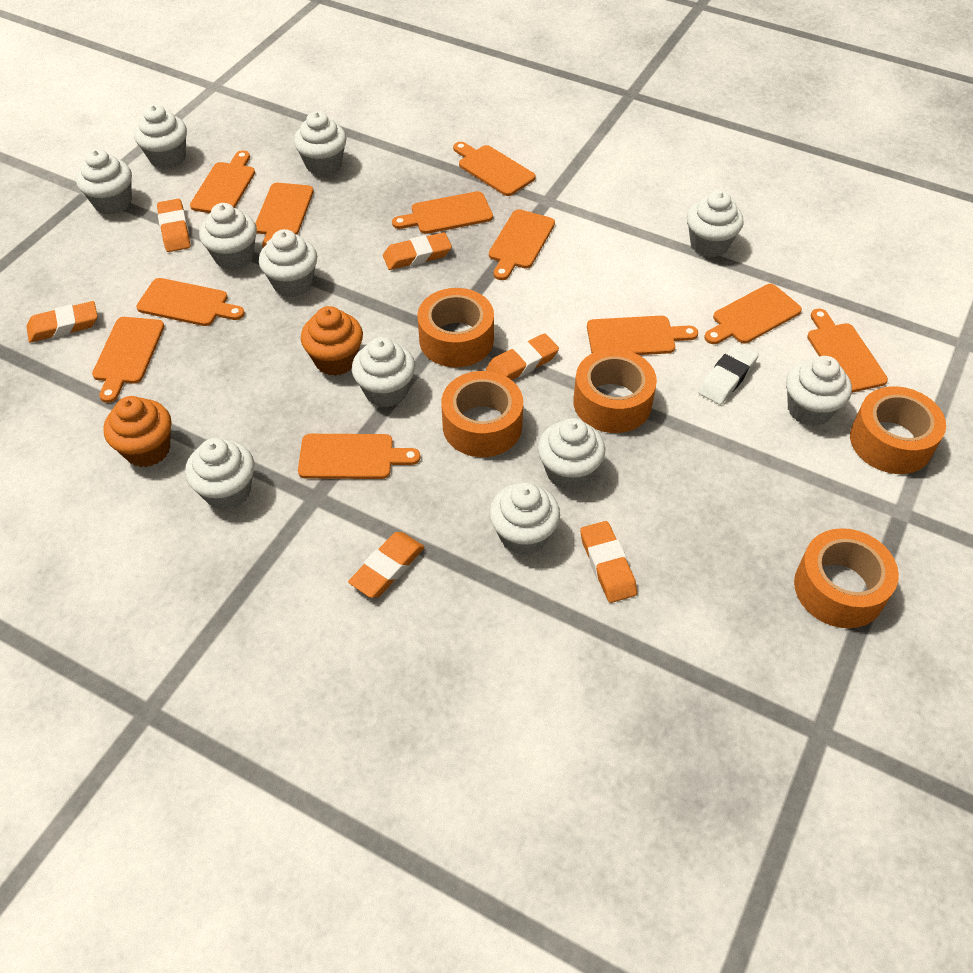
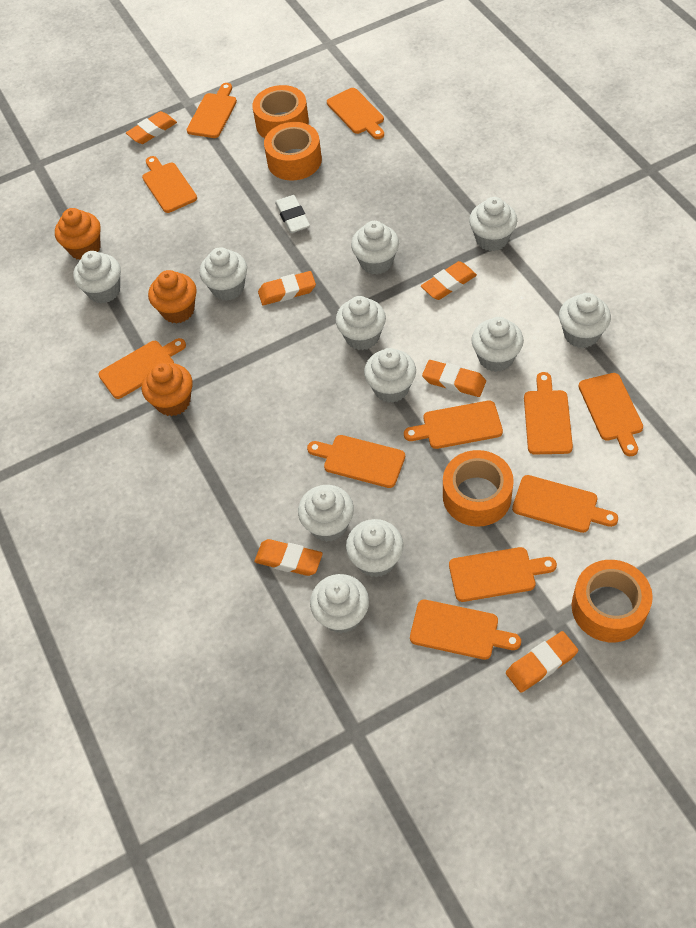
orange cupcake: [103,396,171,467] [301,306,363,376] = 2 -> [55,208,101,260] [142,363,193,416] [148,270,197,324] = 3
orange tape: [417,288,494,367] [441,371,523,457] [573,349,657,433] [794,528,899,628] [850,386,946,474] = 5 -> [252,85,309,138] [264,122,322,181] [443,450,514,527] [572,560,653,642] = 4

